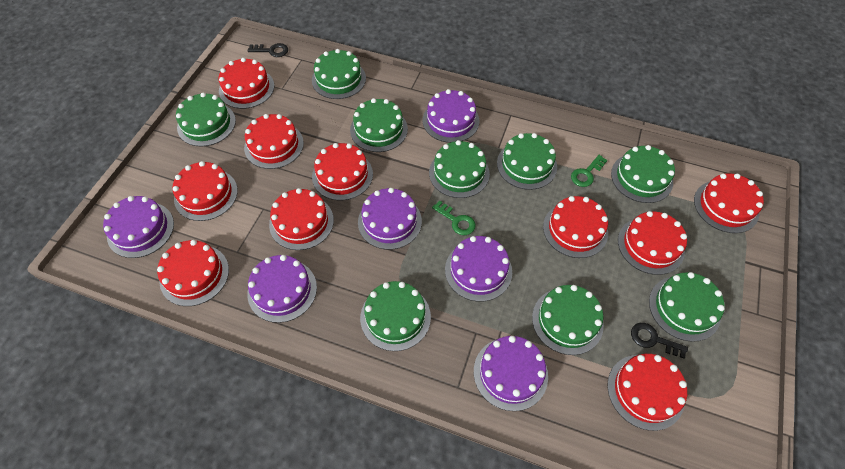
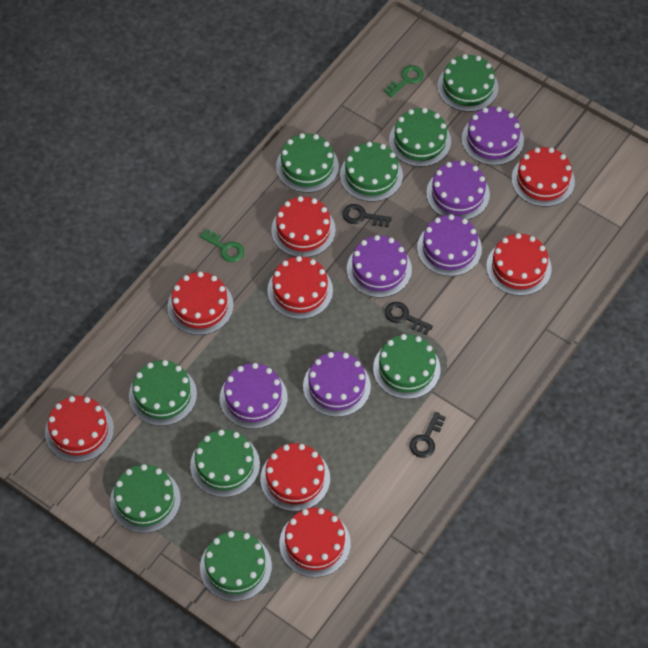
black key: [248,43,288,57] [631,323,688,358] = 2 -> [342,204,392,227] [385,302,433,335] [410,412,446,458] = 3
red cake: [157,240,229,306] [172,161,238,221] [219,58,274,109] [244,114,304,169] [269,188,334,250] [312,143,373,200] [543,196,608,258] [607,354,687,431] [618,211,687,275] [694,173,764,233] = 10 -> [45,396,114,462] [167,272,234,335] [260,443,330,511] [267,256,333,319] [271,196,336,257] [279,508,351,577] [486,233,552,296] [512,147,575,207] = 8

